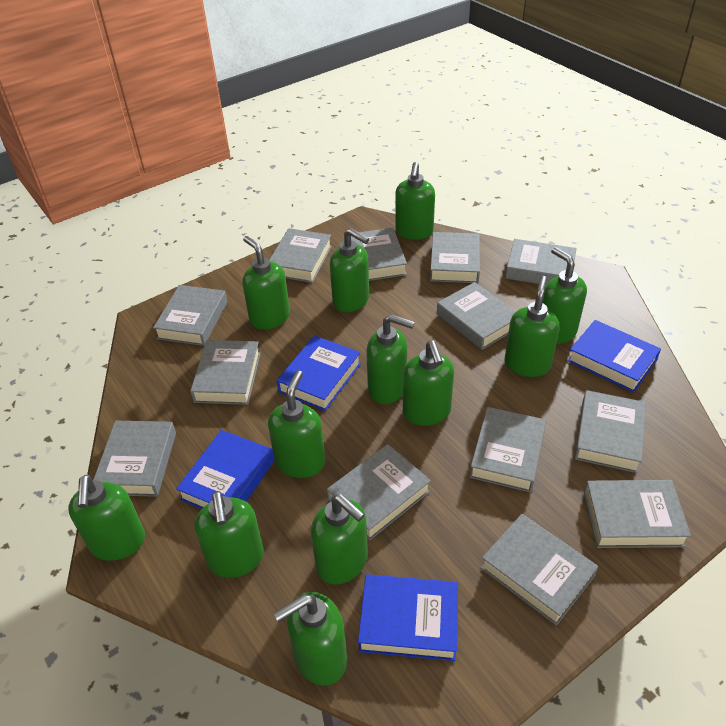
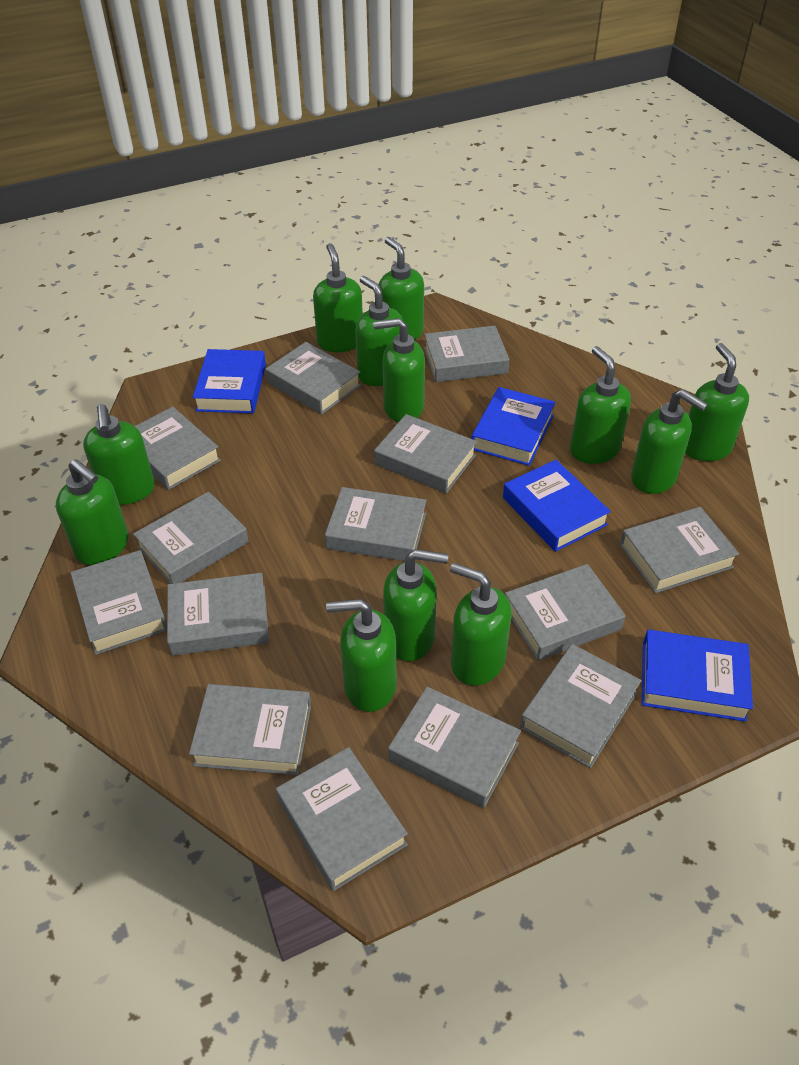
grey book: [93,421,176,497] [153,285,227,346] [190,340,261,405] [269,228,332,283] [327,444,431,540] [351,228,407,281] [430,232,480,283] [437,282,516,350] [470,407,546,493] [480,514,598,626] [505,239,577,285] [574,390,646,473] [584,480,691,548] = 13 -> [70,550,167,655] [133,492,249,584] [135,407,221,490] [167,573,269,656] [189,684,311,775] [266,342,361,415] [276,747,408,891] [325,487,426,561] [374,414,477,493] [388,687,521,808] [424,326,509,382] [505,564,626,661] [520,644,641,768] [620,507,739,593] = 14

